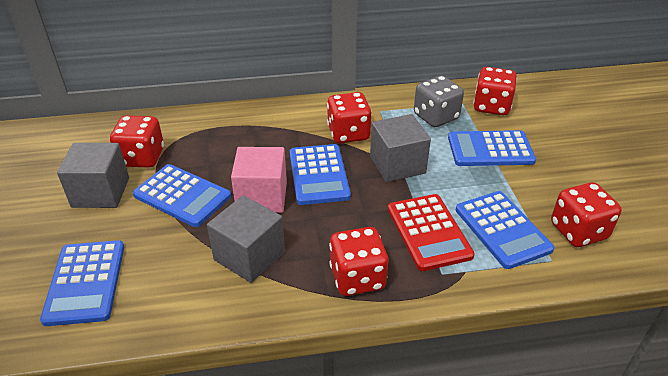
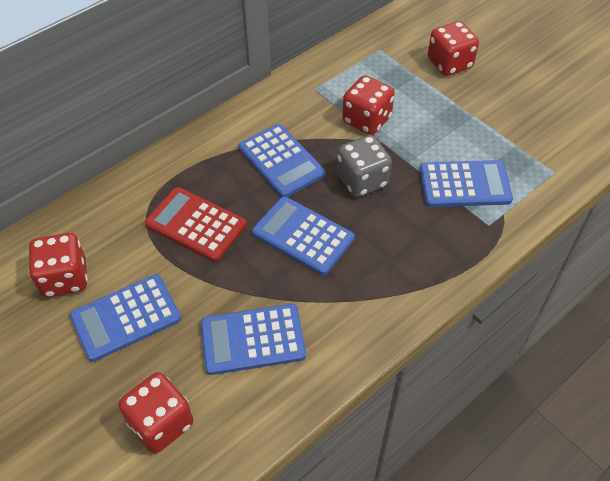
grey cube: [57,143,129,208] [207,195,285,283] [370,114,431,182] = 3 -> none = 0
pink cube: [231,147,287,213] = 1 -> none = 0
red dice: [110,115,164,168] [327,92,372,143] [329,227,388,296] [473,67,517,115] [551,182,622,247] = 5 -> [28,233,88,297] [119,372,193,453] [342,75,395,135] [428,21,479,76] = 4

